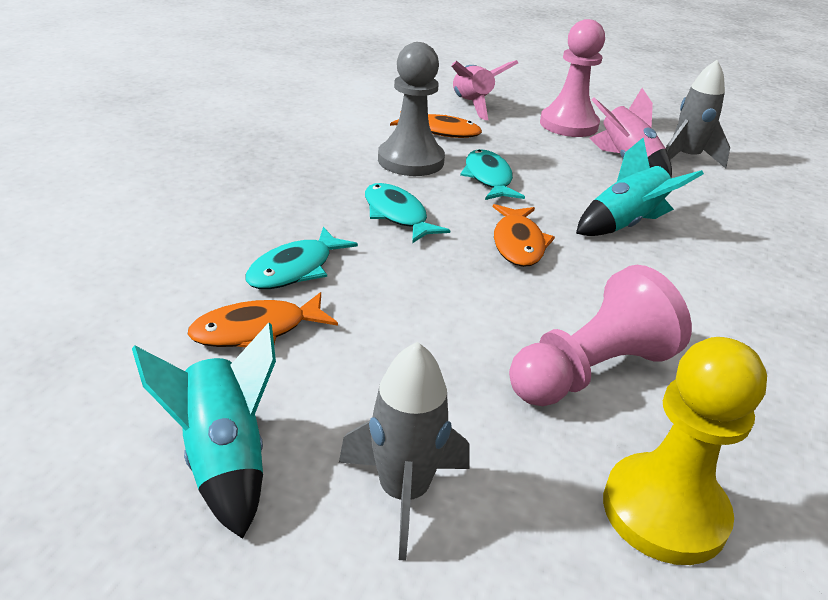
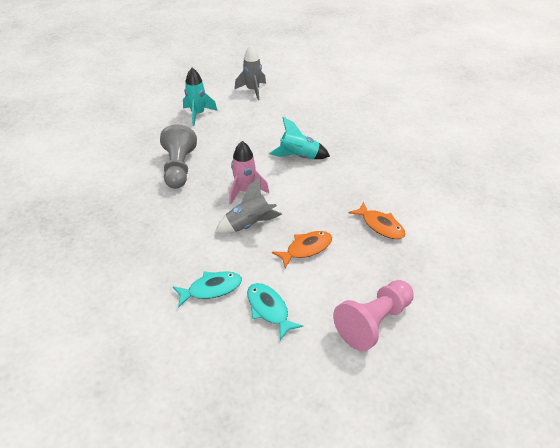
orange fish: [187,292,338,347] [390,112,482,138] [493,204,555,267] = 3 -> [272,231,332,268] [349,202,405,239] = 2
pink pawn: [509,265,692,406] [540,19,605,137] = 2 -> [333,280,414,351] = 1
pink rocket: [452,60,518,120] [589,88,672,178] = 2 -> [229,141,269,205] = 1
turquoise fish: [245,227,358,289] [365,183,450,243] [460,149,525,200] = 3 -> [173,271,242,308] [247,283,303,340] = 2
yellow pawn: [603,337,767,565] = 1 -> none = 0

